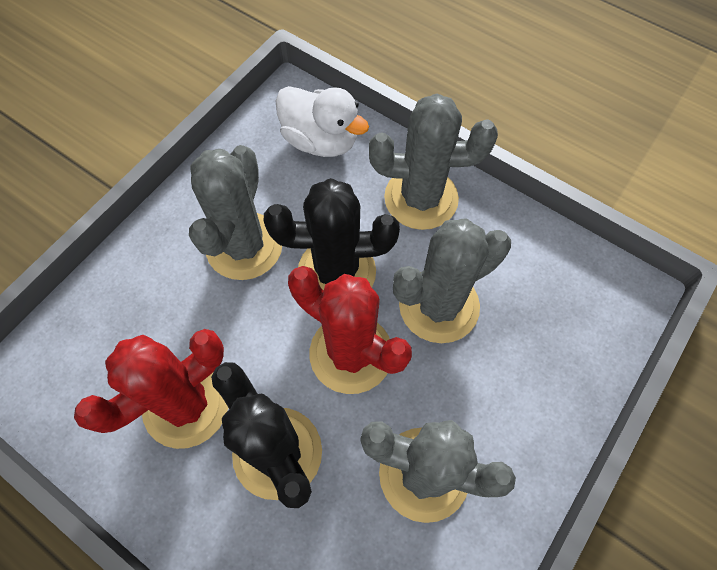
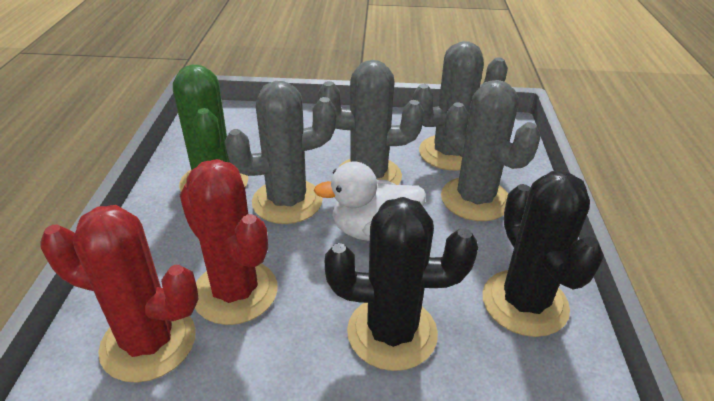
green cactus: none = 0 -> [173,65,248,191] = 1

